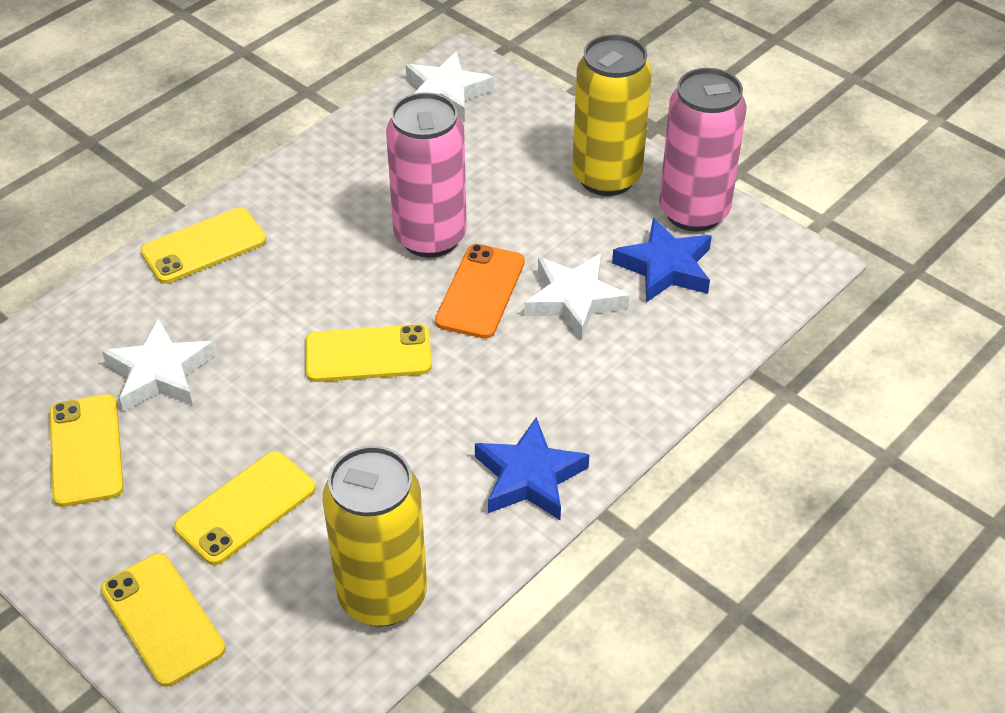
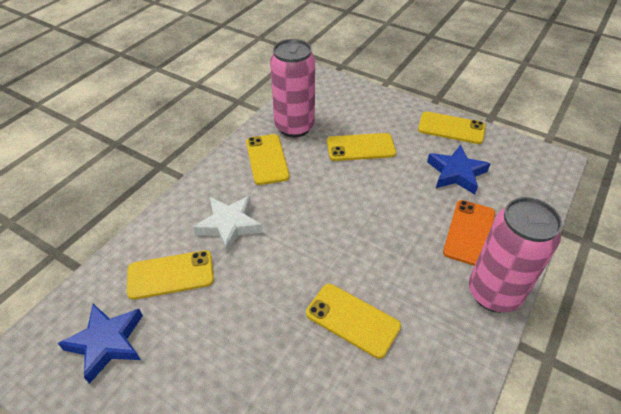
white star: [102,318,215,411] [406,51,494,121] [525,254,630,340] = 3 -> [193,196,263,253] = 1
yellow can: [323,446,427,627] [572,34,652,196] = 2 -> none = 0

